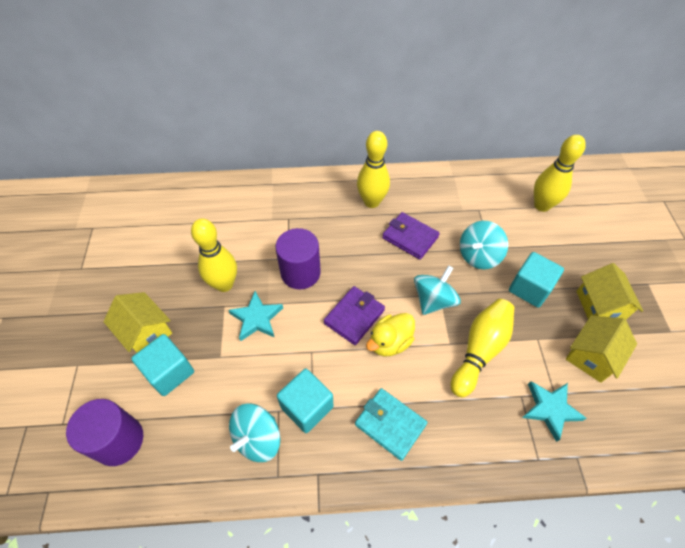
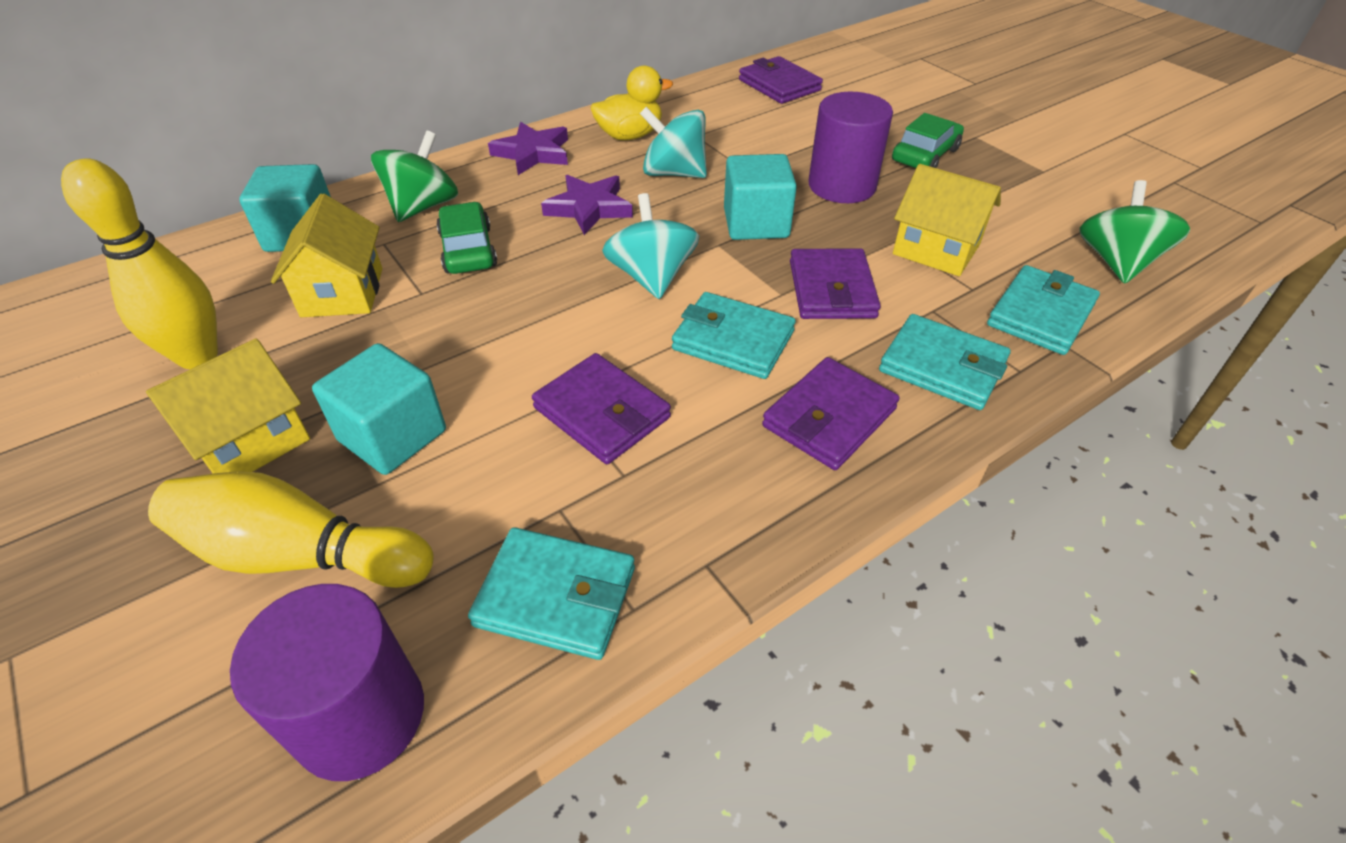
green car: none = 0 -> [436,202,497,274] [892,113,964,168] = 2
green spinning top: none = 0 -> [371,130,458,222] [1079,180,1190,284] = 2
purple star: none = 0 -> [488,122,568,175] [541,175,633,235] = 2
purple wallet: [324,286,385,345] [382,212,440,260] = 2 -> [532,353,671,464] [739,56,823,104] [762,357,899,470] [790,248,881,319] = 4
turquoise spinning top: [229,403,281,462] [414,265,461,315] [460,221,508,269] = 3 -> [602,193,699,299] [640,107,707,178] = 2
turquoise star: [229,291,283,341] [522,381,587,442] = 2 -> none = 0
turquoise wallet: [355,388,427,461] = 1 -> [468,527,635,660] [672,292,796,379] [879,314,1011,410] [987,265,1100,355] = 4
yellow bowling pin: [191,218,237,292] [357,131,390,208] [451,299,514,397] [534,135,586,212] = 4 -> [61,158,218,369] [148,471,433,588] = 2

